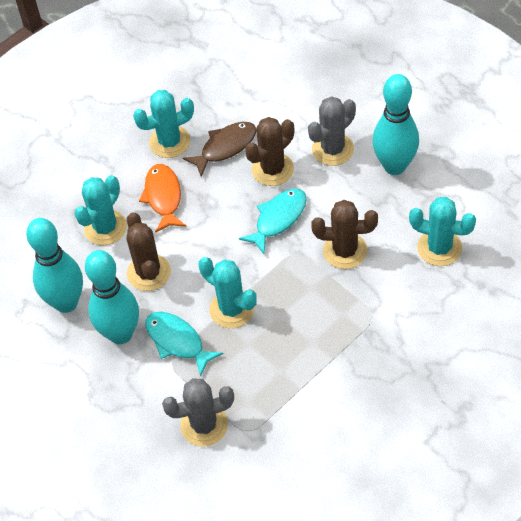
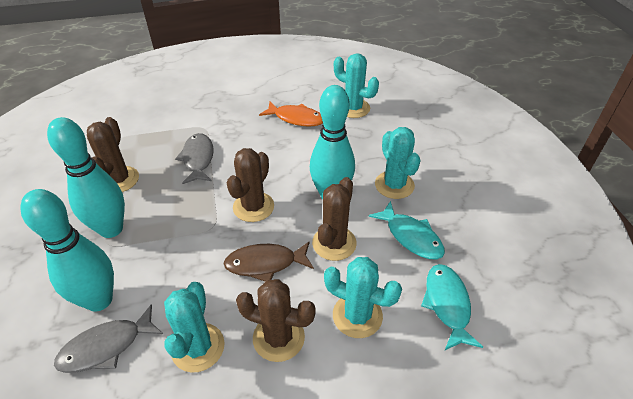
brown cactus: [126,212,171,291] [245,117,294,186] [311,200,378,269] = 3 -> [87,117,139,192] [227,148,274,222] [236,279,316,362] [312,177,357,261] = 4
grey cactus: [162,378,234,447] [308,96,356,166] = 2 -> none = 0
grey fish: none = 0 -> [54,304,163,373] [175,133,214,184] = 2

